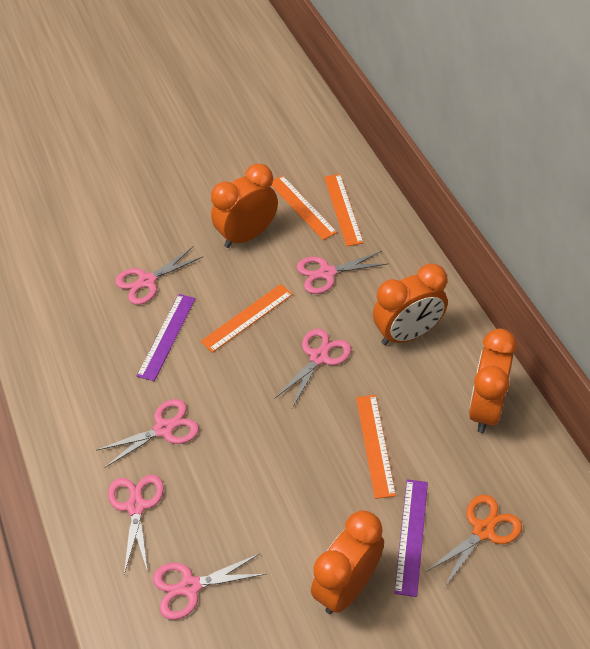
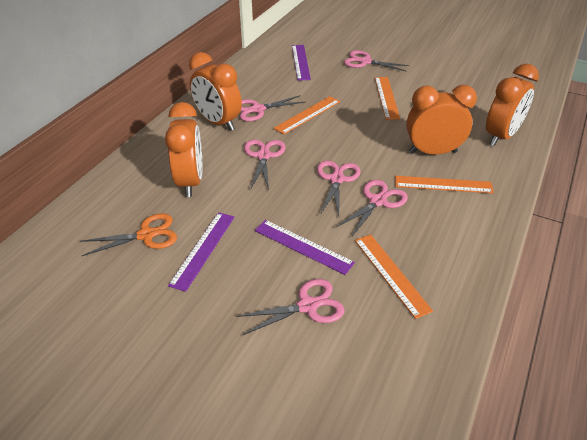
purple ruler: [137,294,196,381] [394,479,428,597] = 2 -> [168,212,234,292] [255,220,355,275] [292,45,311,81] = 3

